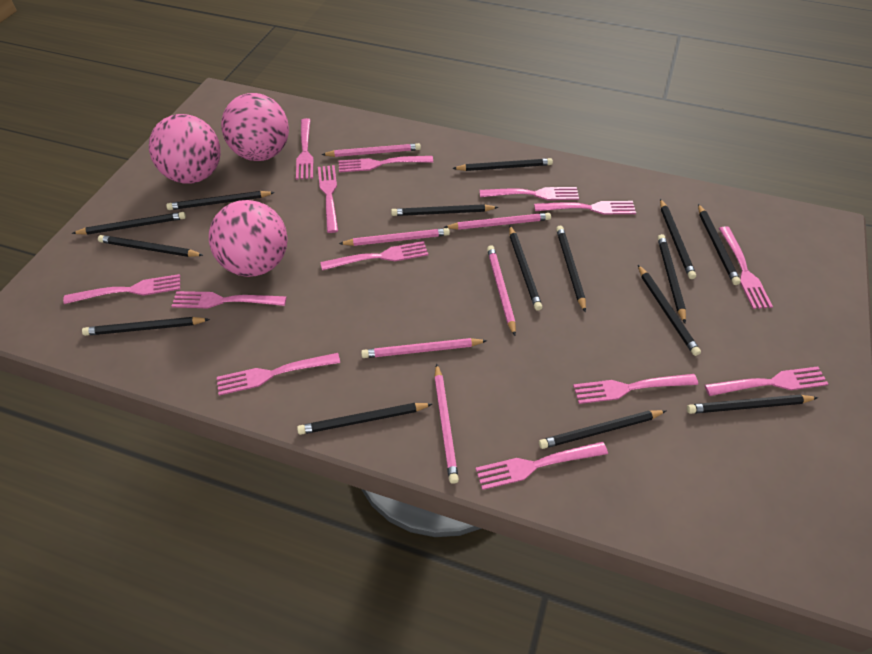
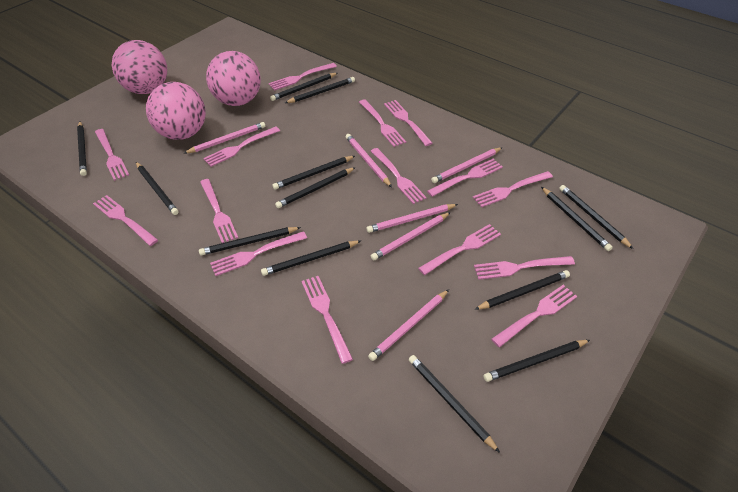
black pencil: [72,212,186,235] [82,317,210,336] [98,235,203,257] [166,191,275,210] [297,403,432,435] [391,204,499,216] [452,158,553,171] [509,226,542,311] [539,410,666,449] [556,226,586,312] [638,265,701,356] [658,234,686,323] [660,199,696,279] [687,395,818,414] [698,204,741,285] = 15 -> [77,121,87,176] [136,162,179,215] [199,227,301,256] [261,241,361,276] [270,73,338,101] [272,156,355,190] [275,167,356,208] [285,77,355,103] [409,355,500,453] [475,270,570,310] [484,340,590,382] [541,187,613,251] [559,185,634,249] = 13
pink fork: [63,274,180,304] [171,291,286,308] [217,353,340,396] [296,118,313,180] [318,165,338,233] [320,241,428,270] [339,156,433,173] [476,442,608,490] [480,187,579,200] [534,201,636,215] [573,374,698,404] [705,366,828,396] [719,226,773,309] = 13 -> [93,195,158,246] [95,129,129,181] [200,179,238,243] [203,127,280,167] [210,231,307,276] [269,63,337,91] [301,276,353,364] [359,99,406,147] [371,148,427,204] [384,100,433,146] [418,224,501,275] [427,159,503,197] [473,171,553,208] [474,256,575,280] [491,285,577,348] = 15

